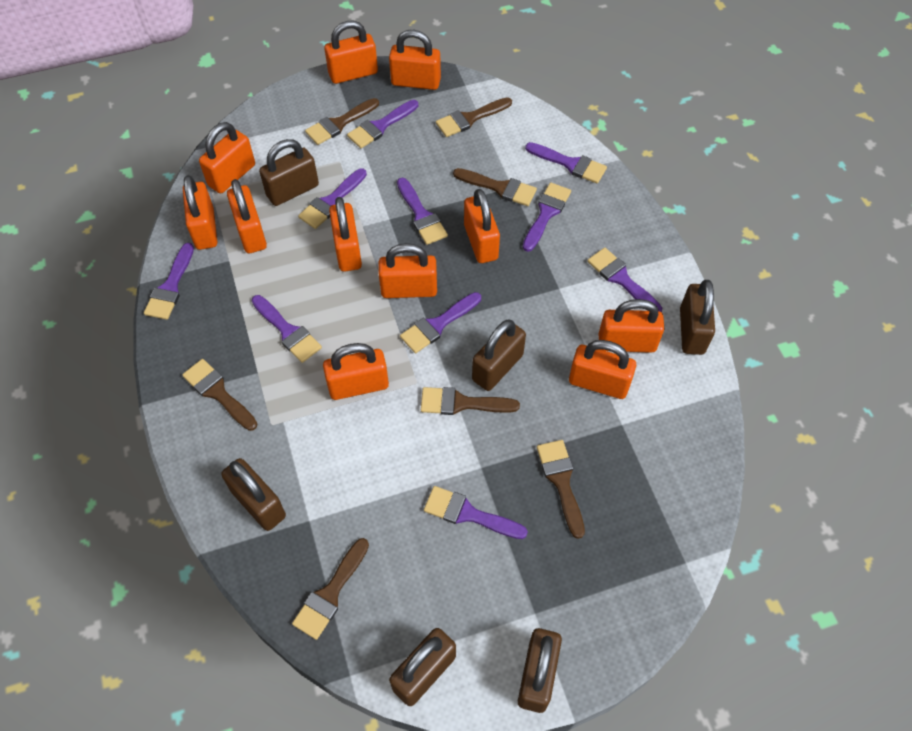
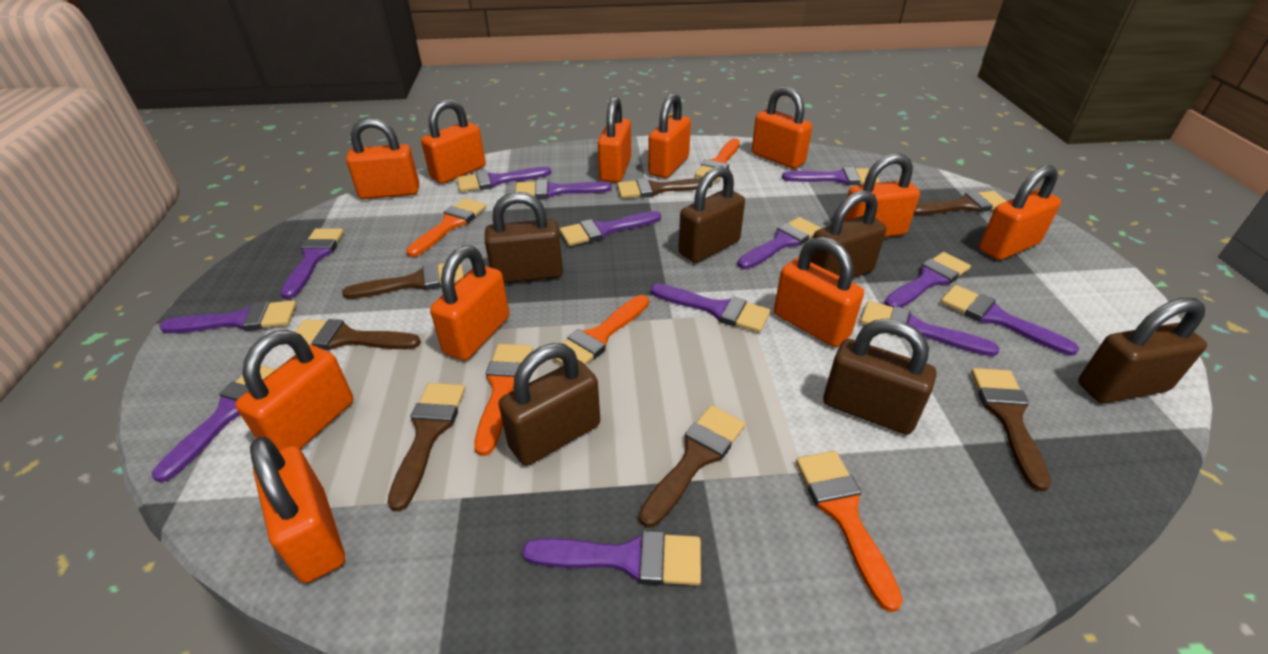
orange brush: none = 0 -> [406,198,487,257] [474,344,533,456] [553,295,649,366] [695,138,740,182] [796,451,903,612] = 5
purple brush: [144,243,194,320] [252,295,322,363] [298,168,367,229] [347,100,418,148] [397,178,448,245] [400,292,481,353] [424,486,528,539] [523,182,571,252] [525,142,607,184] [587,247,662,312] = 10 -> [152,365,276,483] [159,300,296,333] [281,228,344,299] [457,167,551,192] [515,179,612,199] [522,531,701,586] [560,211,661,246] [651,283,771,333] [738,217,821,269] [782,167,880,185] [860,301,1000,356] [884,252,971,308] [941,285,1079,356] = 13

